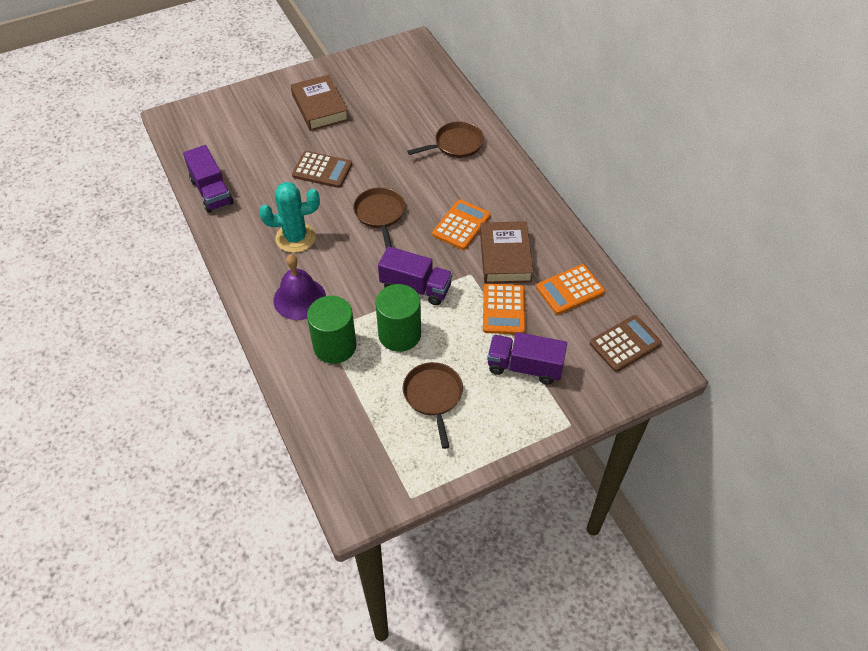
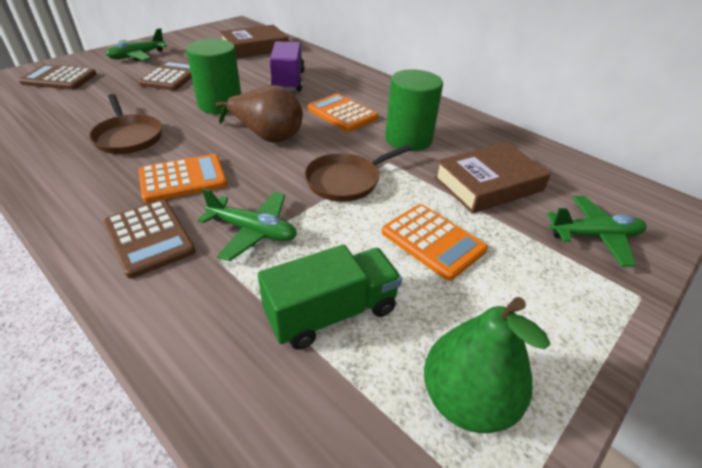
brown calculator: [292,151,352,188] [590,315,662,372] = 2 -> [19,65,97,90] [103,200,196,278] [139,61,192,91] = 3
brown pan: [353,187,405,249] [403,362,463,449] [407,121,484,158] = 3 -> [89,94,162,154] [305,144,412,202] = 2
brown pear: none = 0 -> [216,85,303,143] = 1
green pear: none = 0 -> [424,297,550,433] = 1
green plane: none = 0 -> [106,28,167,61] [198,188,297,261] [547,196,647,267] = 3
green truck: none = 0 -> [258,245,402,350] = 1
purple bell: [273,254,326,320] = 1 -> none = 0
purple truck: [183,145,234,213] [378,246,453,305] [487,332,567,385] = 3 -> [270,41,305,91] = 1
turquoise cactus: [259,182,320,253] = 1 -> none = 0

